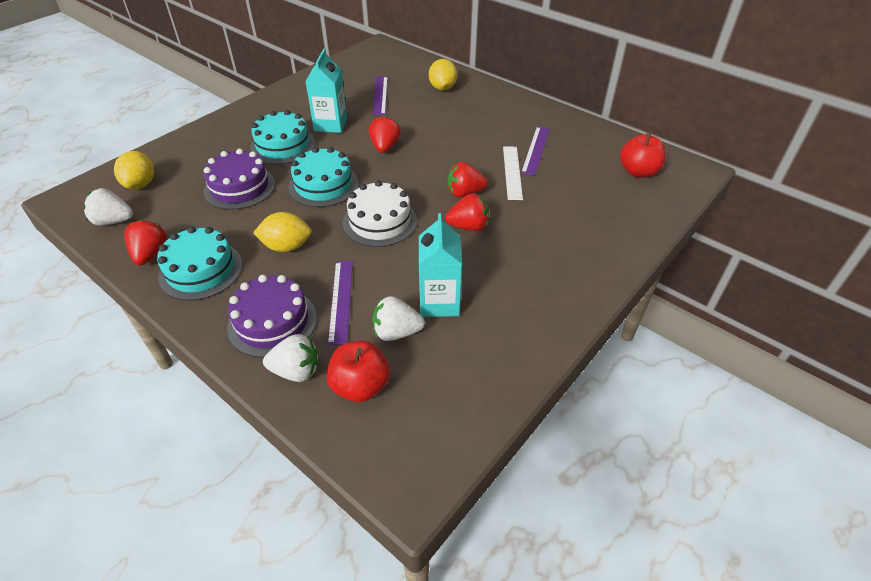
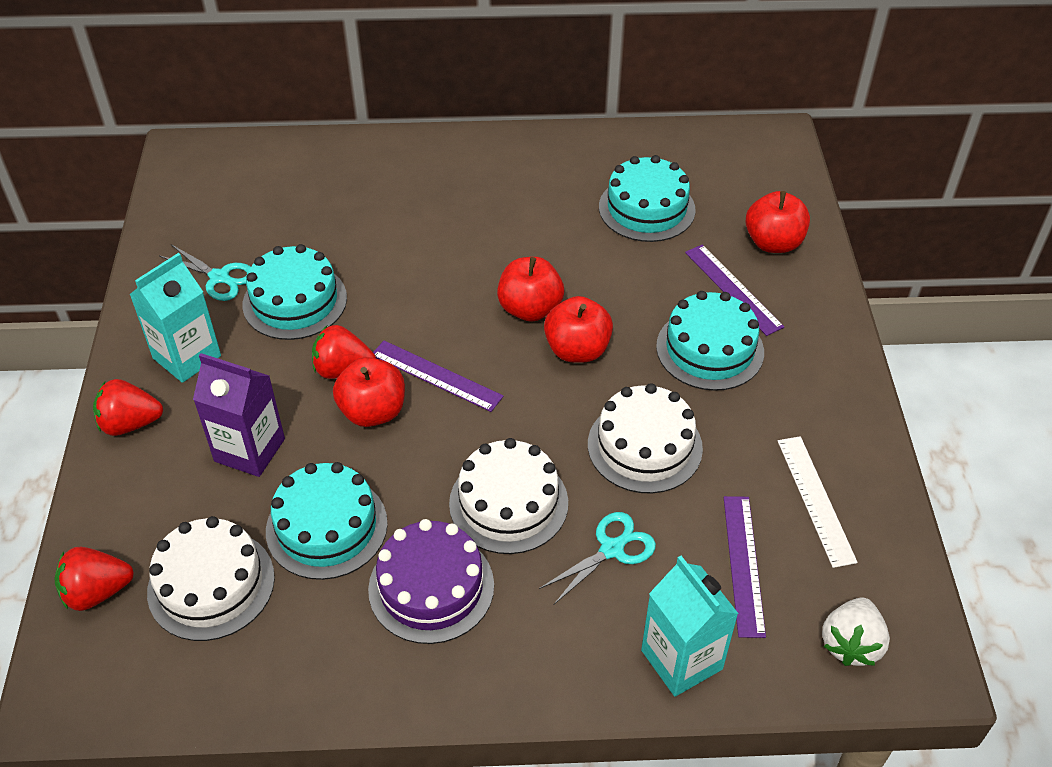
purple cake: [204,149,275,210] [227,275,317,358] = 2 -> [368,519,494,644] = 1
purple carton: none = 0 -> [193,353,285,477] = 1
red apple: [327,341,390,402] [620,132,666,177] = 2 -> [333,357,405,427] [497,257,564,322] [544,296,613,363] [746,191,810,253] = 4
red strawberry: [124,219,168,265] [369,116,401,153] [445,194,489,231] [448,162,488,198] = 4 -> [54,547,134,611] [93,379,163,436] [312,325,376,379] = 3
turquoise cake: [157,226,242,301] [250,110,315,164] [288,147,358,207] = 3 -> [243,244,347,340] [266,462,388,580] [599,155,696,242] [656,291,764,391] = 4
turquoise scissors: none = 0 -> [159,244,251,301] [539,512,656,604] = 2
white cake: [343,180,417,247] = 1 -> [147,516,275,641] [449,438,568,554] [588,383,703,494] = 3
white strawberry: [83,188,133,225] [263,334,318,382] [372,296,425,341] = 3 -> [822,597,890,666] = 1
yellow lemon: [114,151,154,189] [253,212,311,252] [429,59,457,91] = 3 -> none = 0

